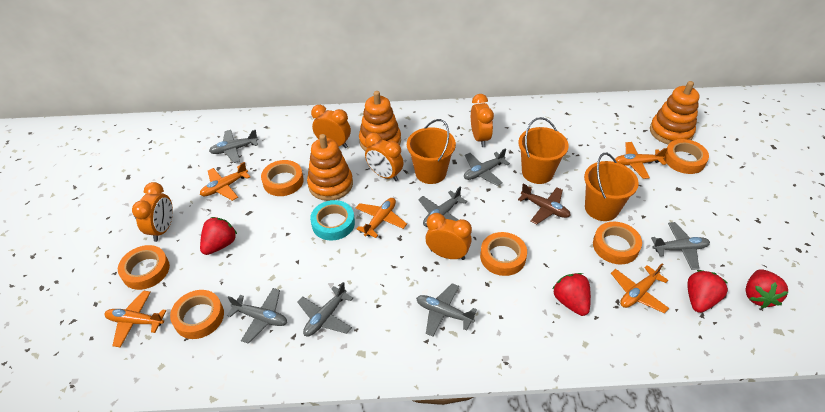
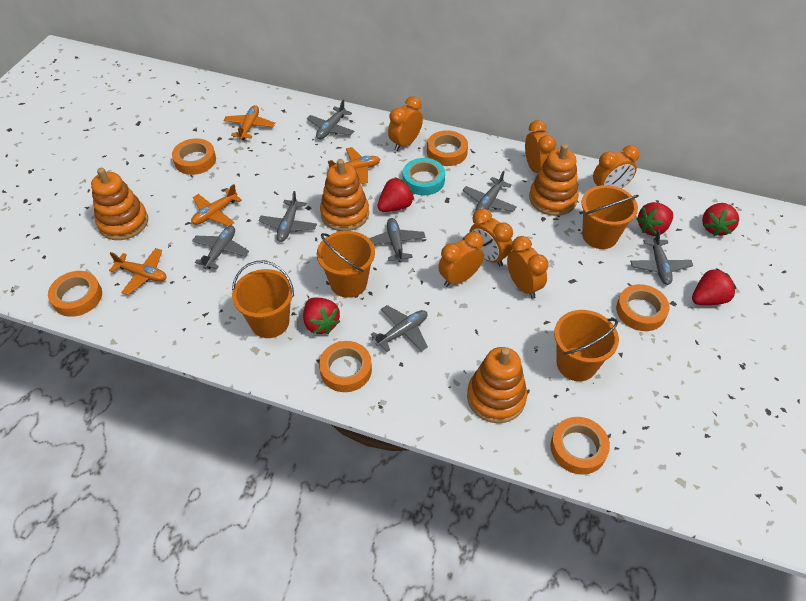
brown plane: [518,184,571,224] = 1 -> none = 0
orange bucket: [407,119,456,184] [518,117,569,184] [584,153,639,221] = 3 -> [232,260,294,338] [317,231,375,298] [554,310,619,381] [582,185,639,249] = 4
orange clock: [132,182,173,242] [311,105,351,148] [365,133,403,181] [425,213,472,260] [471,94,494,147] = 5 -> [388,96,423,151] [438,232,484,287] [469,209,513,267] [507,236,549,299] [525,120,556,173] [593,145,640,189] = 6
orange plane: [104,291,167,348] [200,162,250,201] [356,198,407,238] [611,263,669,313] [615,142,668,179] = 5 -> [109,248,167,295] [191,184,242,226] [224,105,275,140] [328,147,380,184] = 4
orange stacking toy: [307,134,353,201] [359,91,401,151] [650,81,699,144] = 3 -> [91,168,148,240] [320,159,369,231] [467,347,527,423] [529,144,579,216] = 4
red strawberry: [200,217,237,255] [553,273,591,316] [687,270,728,313] [745,269,788,308] = 4 -> [303,298,340,334] [377,177,414,212] [636,202,673,236] [692,268,736,305] [702,203,739,236] = 5

